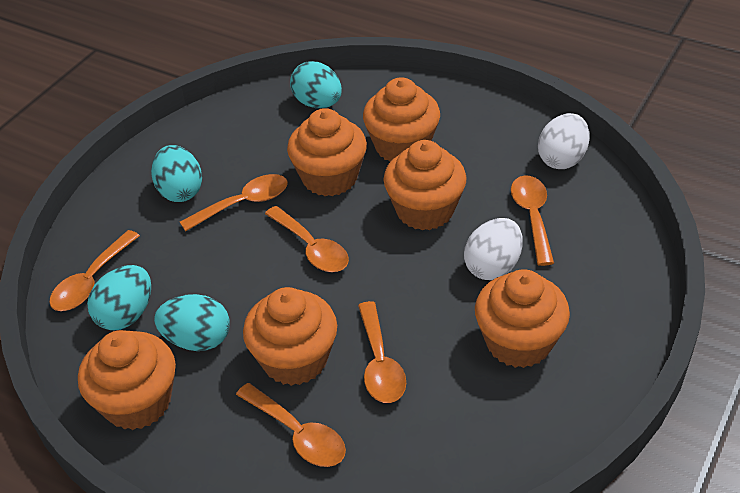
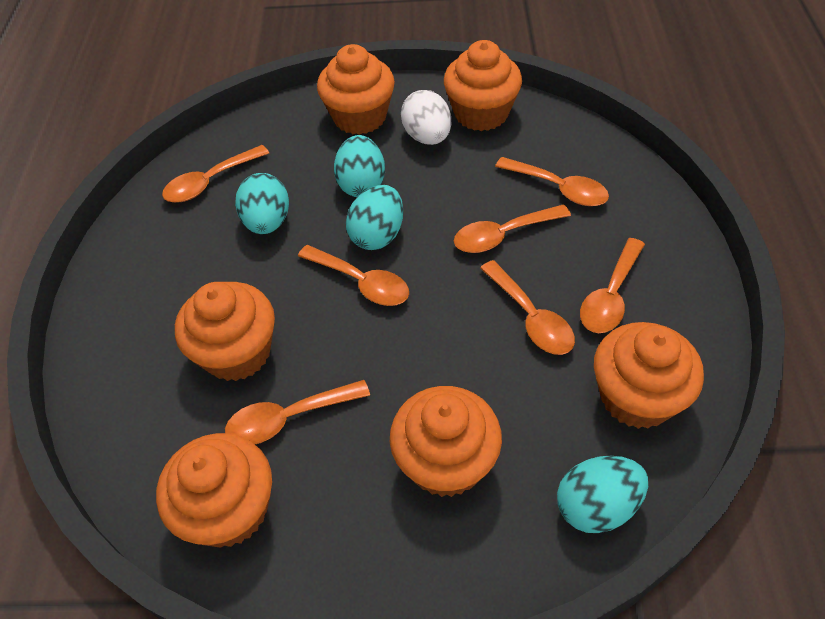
orange spoon: [49,230,140,311] [180,174,288,232] [236,383,346,467] [265,206,349,272] [358,301,406,403] [511,175,554,266] = 6 -> [162,145,269,203] [225,380,370,444] [298,245,409,306] [454,204,571,253] [480,260,575,355] [495,157,609,206] [580,238,645,333] = 7
white egg: [464,218,523,280] [538,113,589,169] = 2 -> [401,90,451,145] = 1

